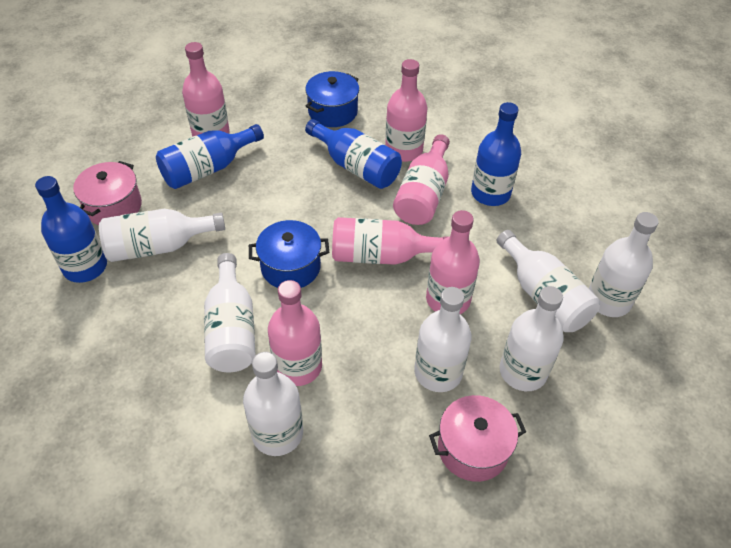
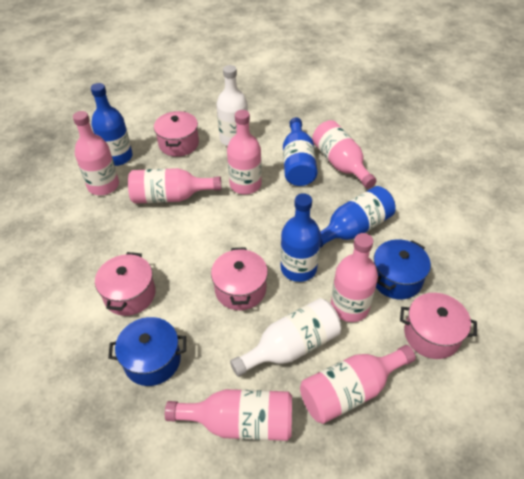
pink bottle: [182,42,230,137] [268,280,322,386] [332,217,447,265] [385,59,428,162] [393,134,450,225] [426,210,480,314] = 6 -> [73,111,119,195] [128,168,221,204] [165,389,292,441] [227,110,262,194] [300,345,416,424] [312,120,377,189] [331,233,378,322] = 7
pink pot: [73,161,142,225] [429,395,526,482] = 2 -> [95,252,156,316] [154,111,199,157] [211,247,268,310] [400,293,477,359] = 4
white bottle: [99,209,225,262] [204,253,256,372] [243,352,303,456] [414,287,472,392] [496,230,600,332] [500,286,564,391] [589,212,659,317] = 7 -> [216,65,248,146] [230,298,342,377] = 2

